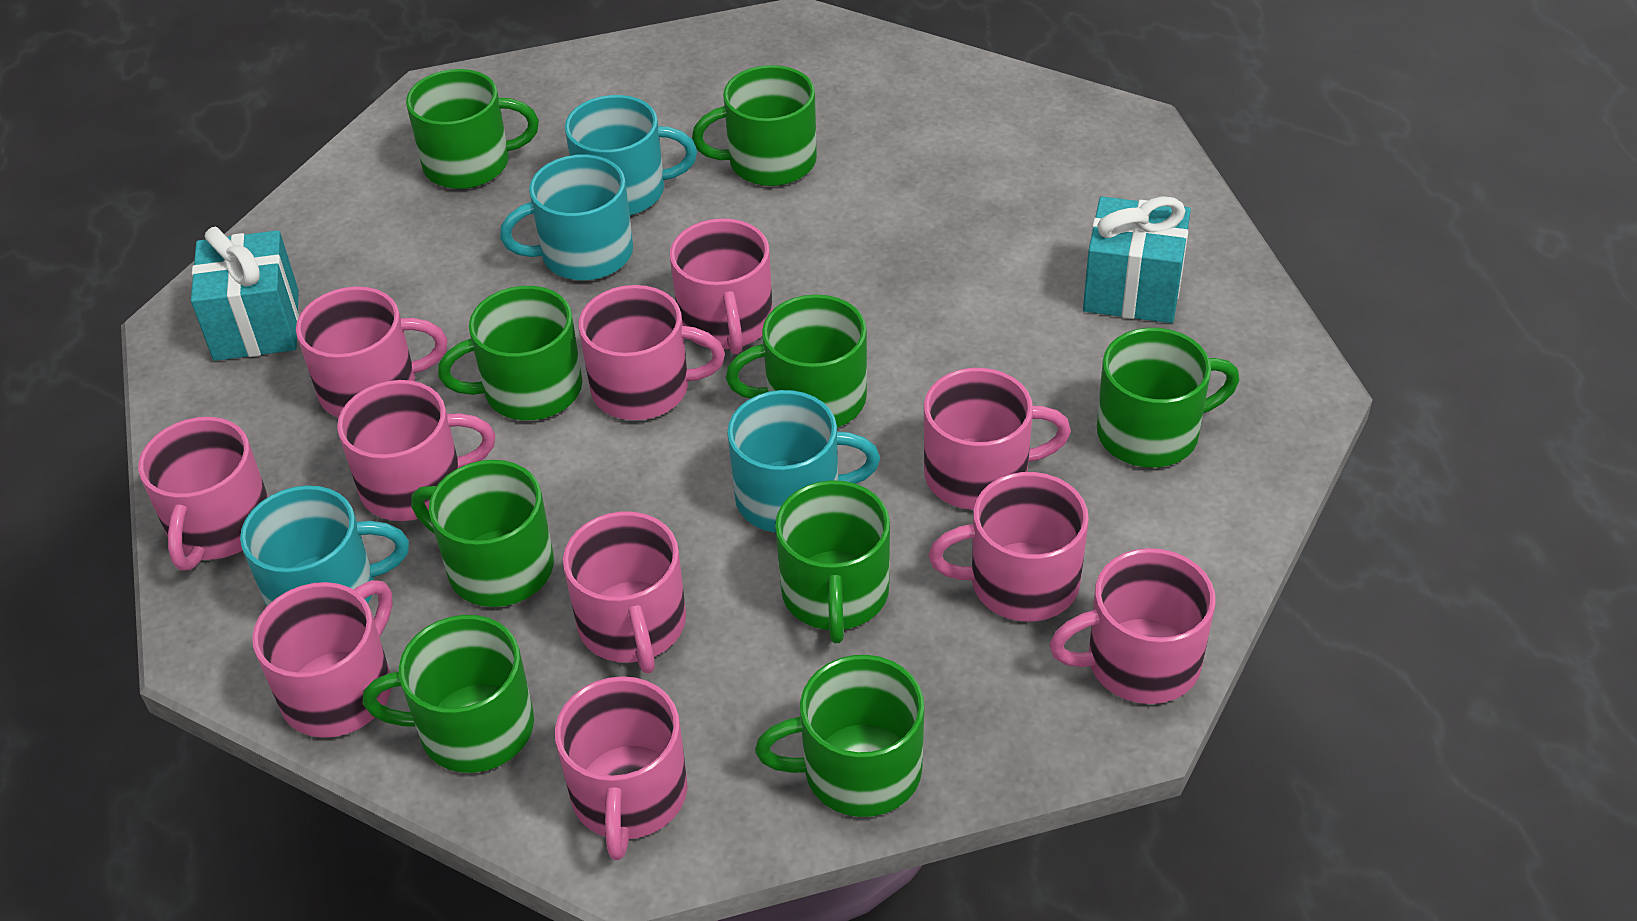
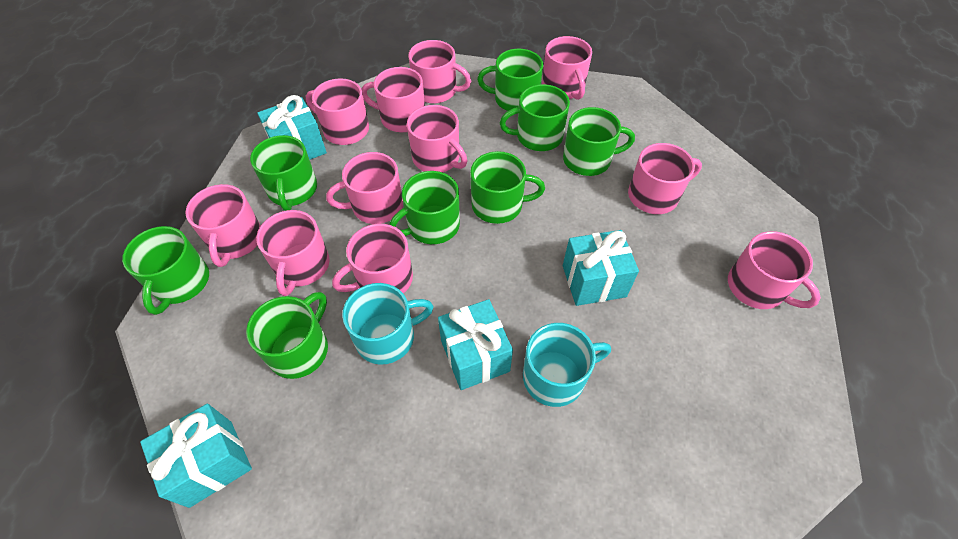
green mug: [363,615,534,773] [406,69,539,189] [411,460,554,607] [438,286,582,420] [692,65,817,186] [726,294,867,428] [755,655,924,817] [775,480,890,643] [1097,328,1240,468] = 9 -> [122,226,209,315] [246,292,328,379] [250,135,317,211] [389,171,460,244] [470,151,545,224] [477,49,543,111] [500,84,570,151] [563,107,635,176] = 8
turquoise gift: [191,227,299,361] [1083,196,1191,323] = 2 -> [140,404,252,508] [257,95,327,160] [438,299,513,390] [563,230,639,306] = 4
turquoise mug: [240,485,409,607] [500,154,633,281] [565,95,697,216] [727,390,880,533] = 4 -> [342,283,434,365] [523,323,611,407] = 2

